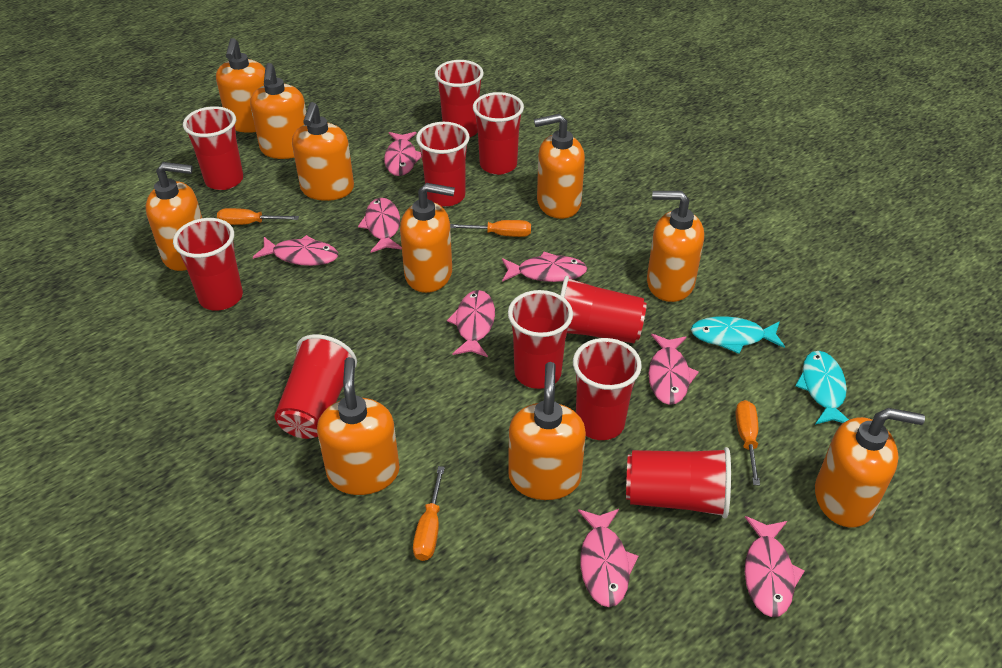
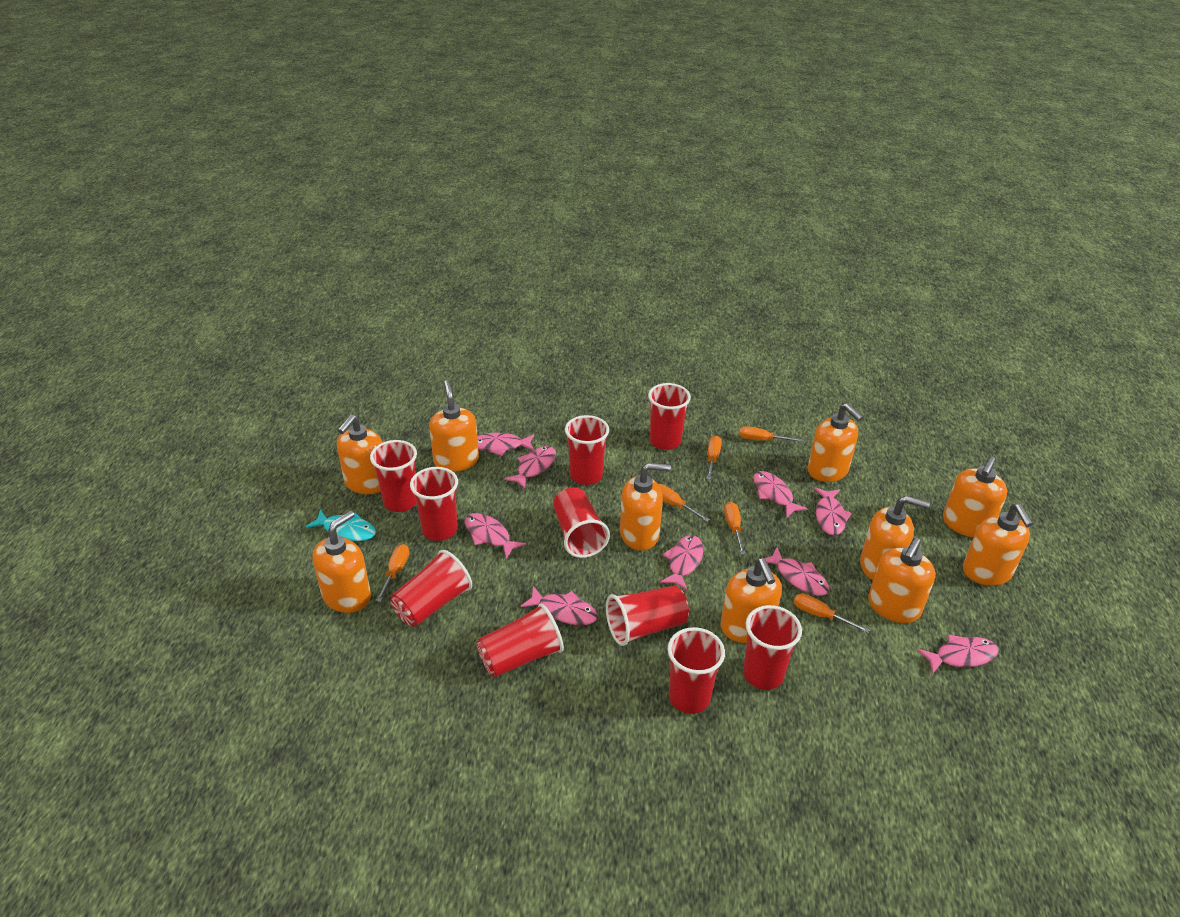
orange screwdriver: [217,208,299,225] [413,466,445,561] [450,220,531,237] [736,400,760,485] = 4 -> [376,544,409,602] [658,484,710,522] [707,436,722,480] [724,502,746,555] [739,426,803,442] [794,593,870,633] = 6
pink fish: [253,235,338,266] [358,198,402,253] [384,132,421,176] [447,290,495,357] [502,252,587,282] [578,509,638,607] [649,334,699,405] [745,516,805,617] = 8 -> [464,513,526,559] [477,433,535,456] [504,446,556,489] [520,586,598,625] [660,535,703,590] [753,471,808,518] [764,547,830,596] [814,487,852,535] [917,634,999,675] = 9
turquoise fish: [691,316,785,354] [795,351,849,425] = 2 -> [305,509,376,541] = 1

